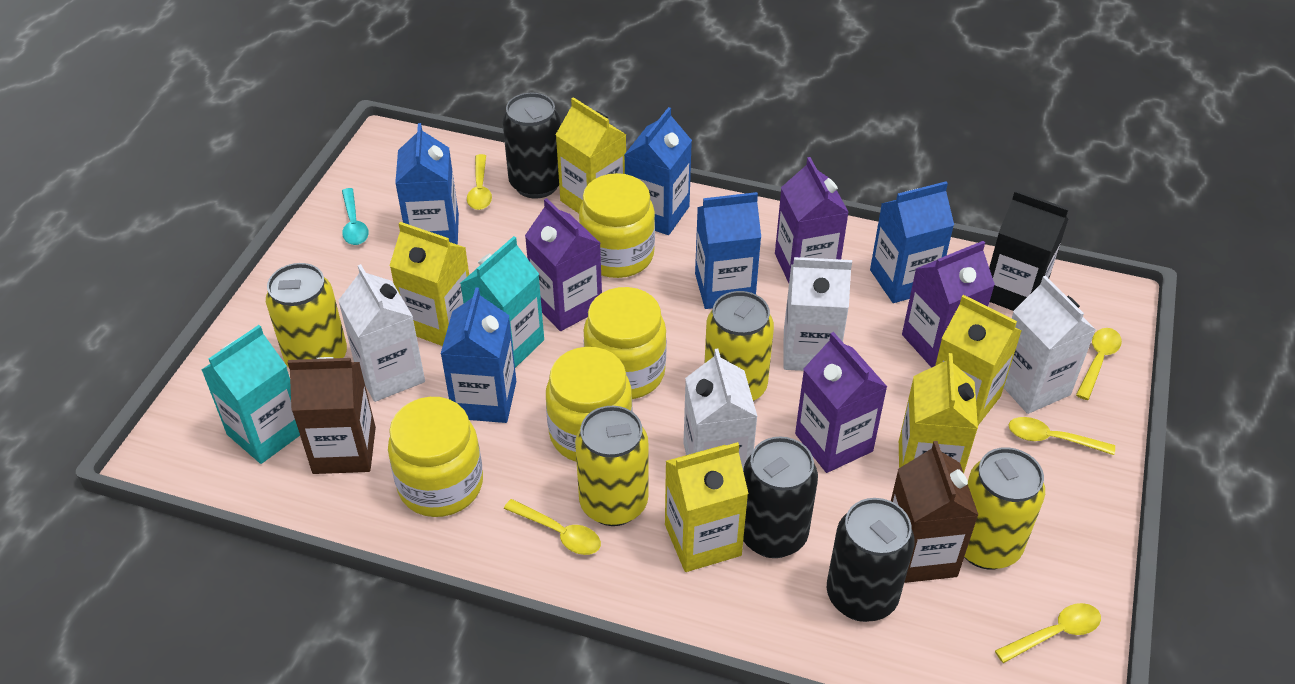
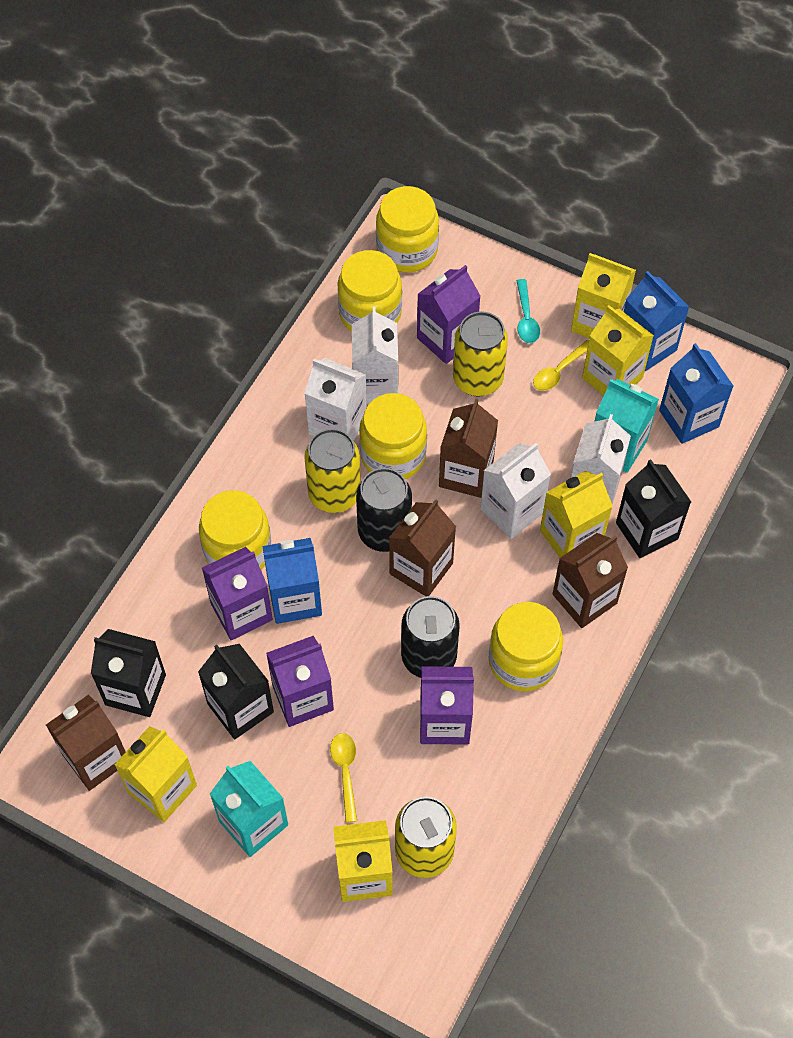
black can: [503,93,561,199] [743,437,818,558] [827,498,915,622] = 3 -> [356,468,412,552] [401,596,460,678] = 2
black carton: [989,190,1069,311] = 1 -> [91,629,166,717] [198,644,274,739] [616,459,691,558] = 3
blue carton: [395,123,459,245] [441,288,516,423] [624,107,692,235] [695,192,761,309] [870,181,954,303] = 5 -> [262,538,322,624] [624,271,689,371] [659,343,733,444] = 3
brown carton: [288,357,376,474] [891,441,979,583] = 2 -> [46,695,126,791] [389,499,456,596] [439,399,498,498] [553,533,628,628] = 4
yellow can: [266,263,347,367] [575,406,648,526] [704,291,774,401] [964,447,1045,570] = 4 -> [304,429,361,513] [395,797,457,878] [453,311,508,397] = 3
yellow jar: [388,397,483,517] [546,347,632,462] [579,173,655,278] [584,287,667,399] = 4 -> [199,490,271,569] [337,250,402,332] [359,393,427,479] [376,186,439,273] [489,602,563,691] = 5
yellow spoon: [467,154,492,210] [504,499,601,555] [995,603,1101,663] [1009,417,1115,455] [1076,328,1122,400] = 5 -> [330,733,357,822] [533,340,589,391] = 2

